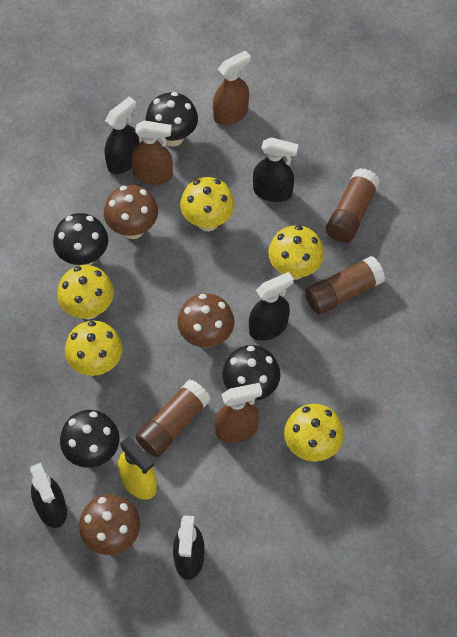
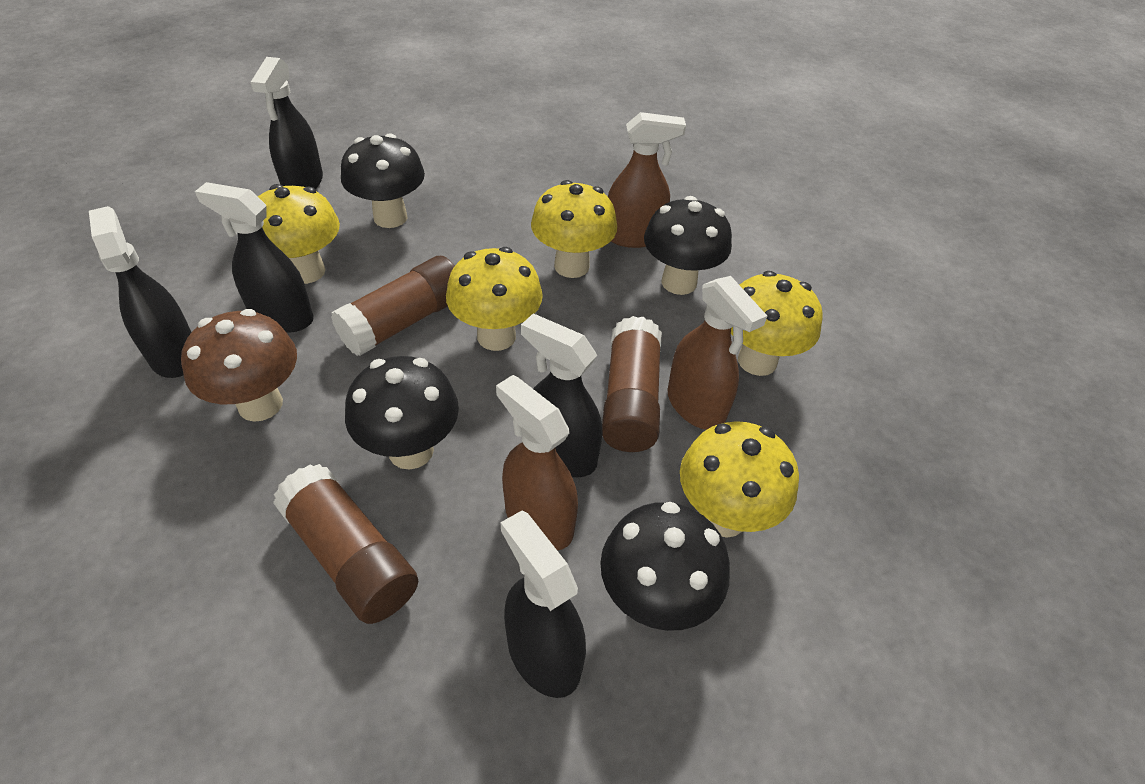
brown mushroom: [79,494,140,555] [104,185,158,239] [177,293,234,348] = 3 -> [181,309,297,422] = 1
yellow spray bottle: [118,437,157,500] = 1 -> none = 0

